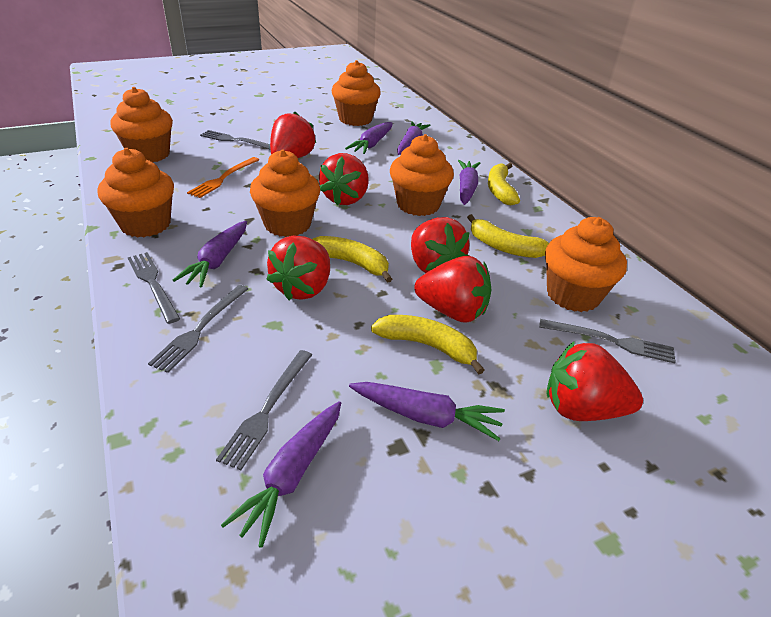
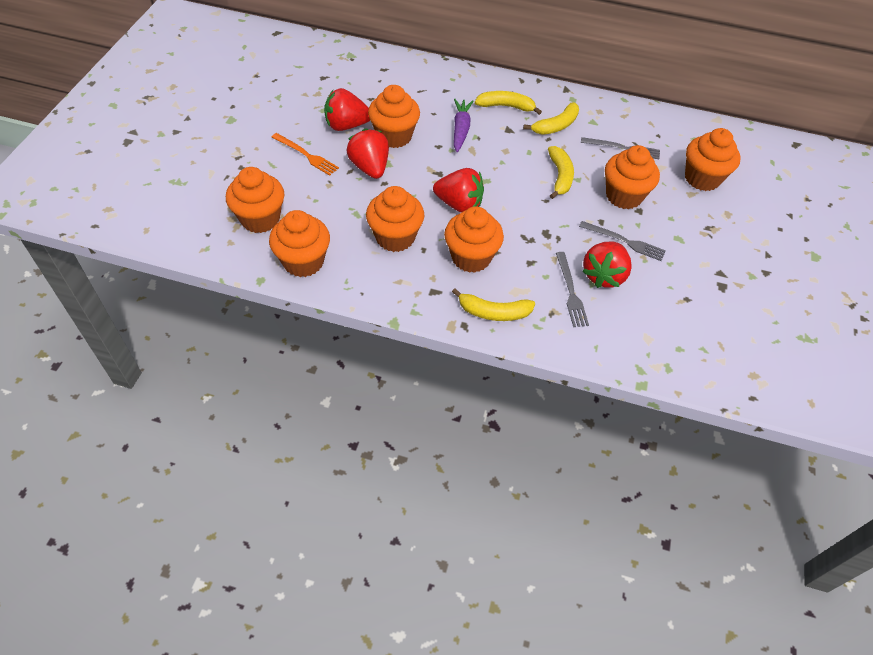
grey fork: [127,252,180,324] [148,285,248,373] [200,130,271,150] [216,350,312,470] [539,319,676,363] = 5 -> [556,252,589,327] [579,221,666,261] [581,137,660,159] = 3
orange cupcake: [98,148,174,238] [110,87,173,162] [250,149,320,237] [332,60,381,126] [390,134,454,216] [545,217,627,312] = 6 -> [226,167,284,233] [269,210,330,277] [366,186,425,252] [368,85,420,148] [444,206,504,273] [605,145,660,209] [685,128,741,191] = 7
purple carrot: [173,221,247,288] [221,401,341,548] [345,122,393,154] [349,382,505,441] [397,121,431,155] [458,160,480,205] = 6 -> [454,99,474,152] = 1
red strawberry: [266,236,330,300] [270,111,316,158] [319,153,369,206] [411,217,470,273] [414,256,491,323] [546,341,643,421] = 6 -> [324,88,370,131] [347,128,389,179] [433,168,484,212] [582,242,632,288] = 4

